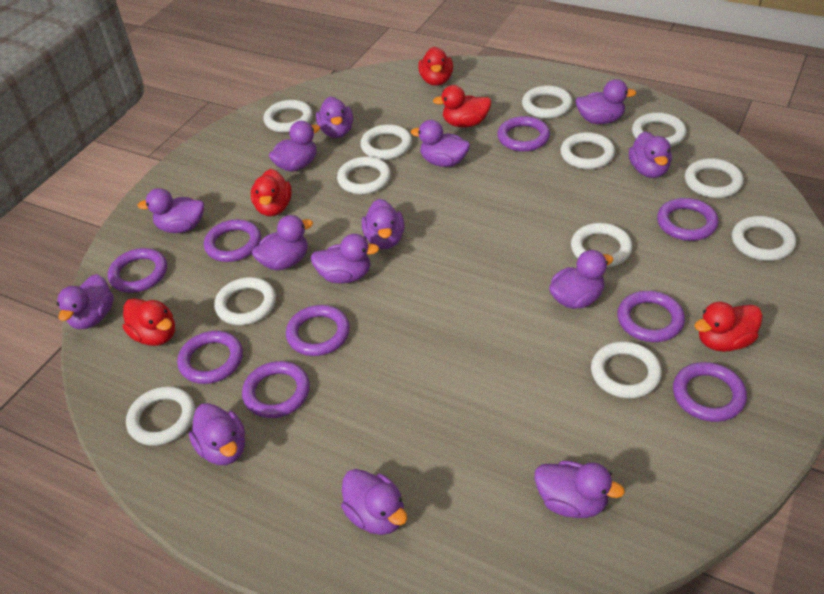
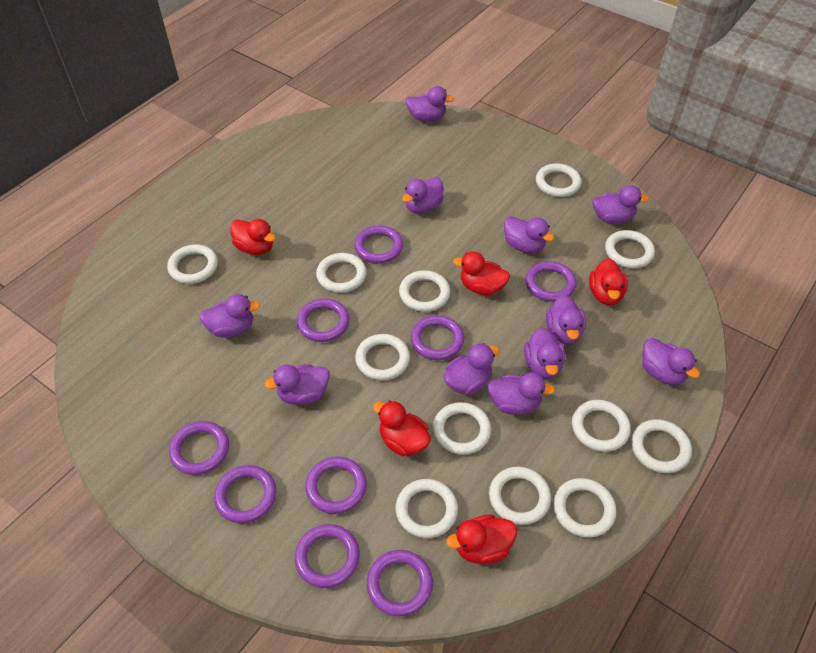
purple duck: [57,274,114,329] [137,188,204,233] [189,403,245,465] [252,215,313,271] [269,121,320,172] [311,234,379,284] [316,97,353,138] [341,469,407,535] [362,199,404,249] [411,120,470,167] [534,461,625,518] [549,250,613,309] [575,79,637,124] [629,131,672,178] = 14 -> [199,294,260,338] [264,364,330,404] [402,177,444,214] [406,86,454,122] [444,343,500,395] [488,372,555,415] [504,216,554,253] [524,327,565,379] [546,295,586,344] [592,185,649,224] [642,338,700,385] = 11

